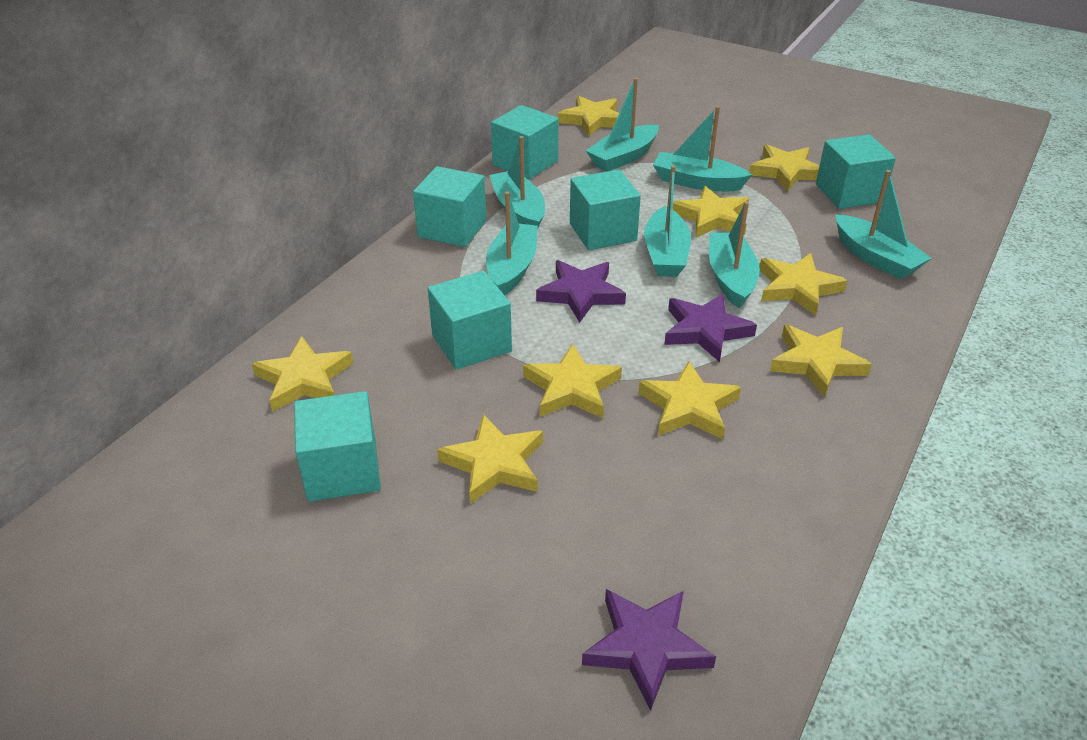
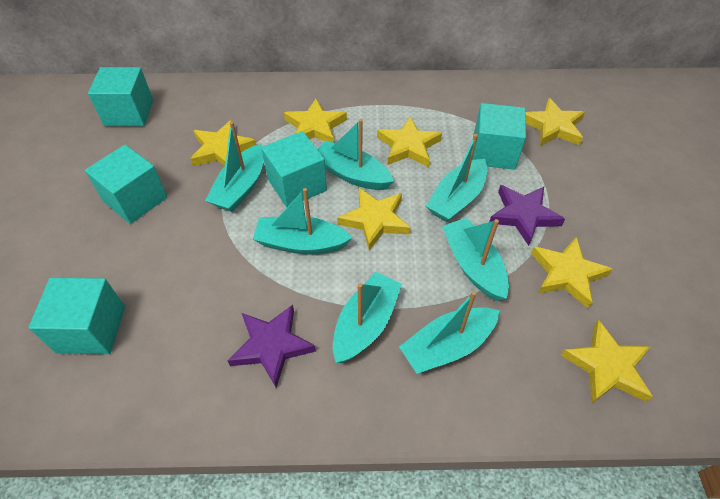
purple star: [536,260,626,323] [582,589,716,711] [664,294,757,362] = 3 -> [227,305,316,388] [489,185,565,246] = 2
turquoise cube: [294,391,381,502] [413,166,486,247] [428,271,512,370] [491,105,559,179] [570,170,641,250] [816,134,896,209] = 6 -> [28,278,125,354] [85,145,167,224] [88,67,153,126] [261,131,327,207] [472,103,526,170] = 5
yellow star: [252,336,353,412] [437,414,543,504] [523,344,622,418] [558,96,619,137] [638,361,741,439] [673,186,749,238] [749,144,820,191] [760,253,848,316] [770,325,872,397] = 9 -> [191,120,256,166] [284,98,347,143] [337,188,411,250] [377,117,442,167] [525,98,585,146] [531,237,613,308] [561,320,653,404] = 7

